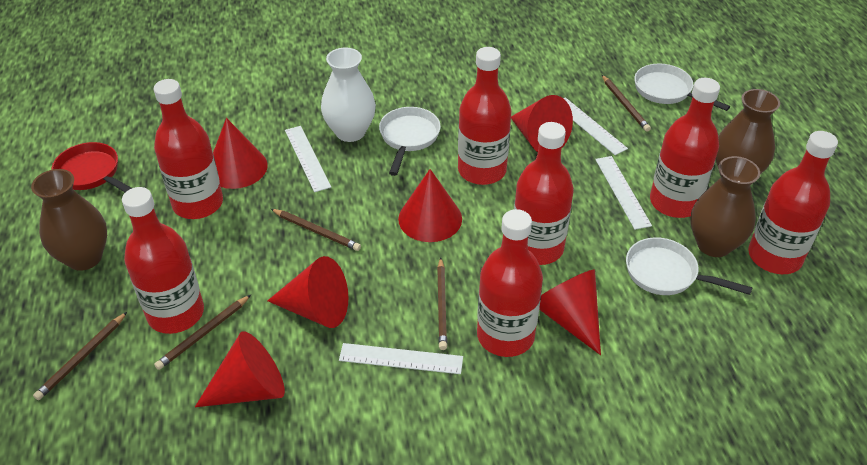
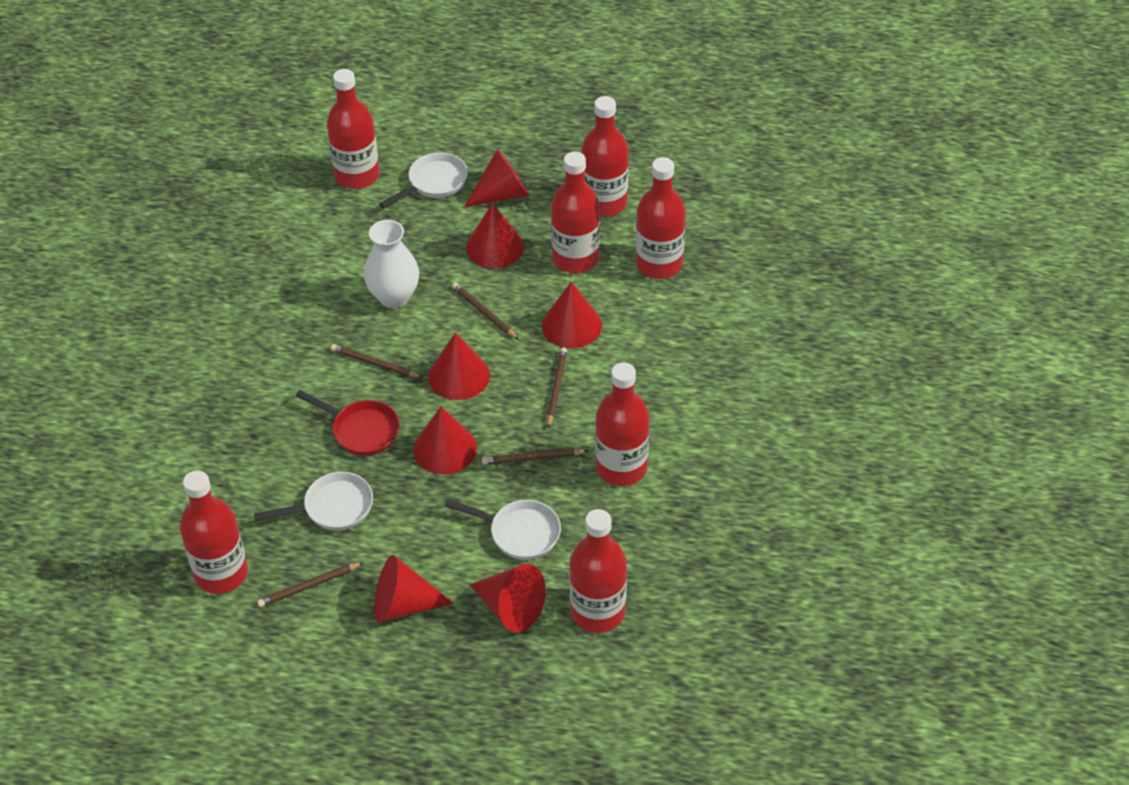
brown vase: [31,169,107,271] [691,156,760,257] [715,89,780,176] = 3 -> none = 0
red cone: [195,331,285,407] [213,118,268,189] [267,256,348,328] [398,169,462,242] [511,95,573,152] [539,270,601,355] = 6 -> [374,555,454,623] [413,407,477,475] [428,333,490,400] [464,149,530,207] [466,203,524,268] [470,564,546,633] [542,282,602,348] = 7
white ruler: [285,126,331,192] [339,343,463,374] [563,97,628,155] [595,156,652,230] = 4 -> none = 0

